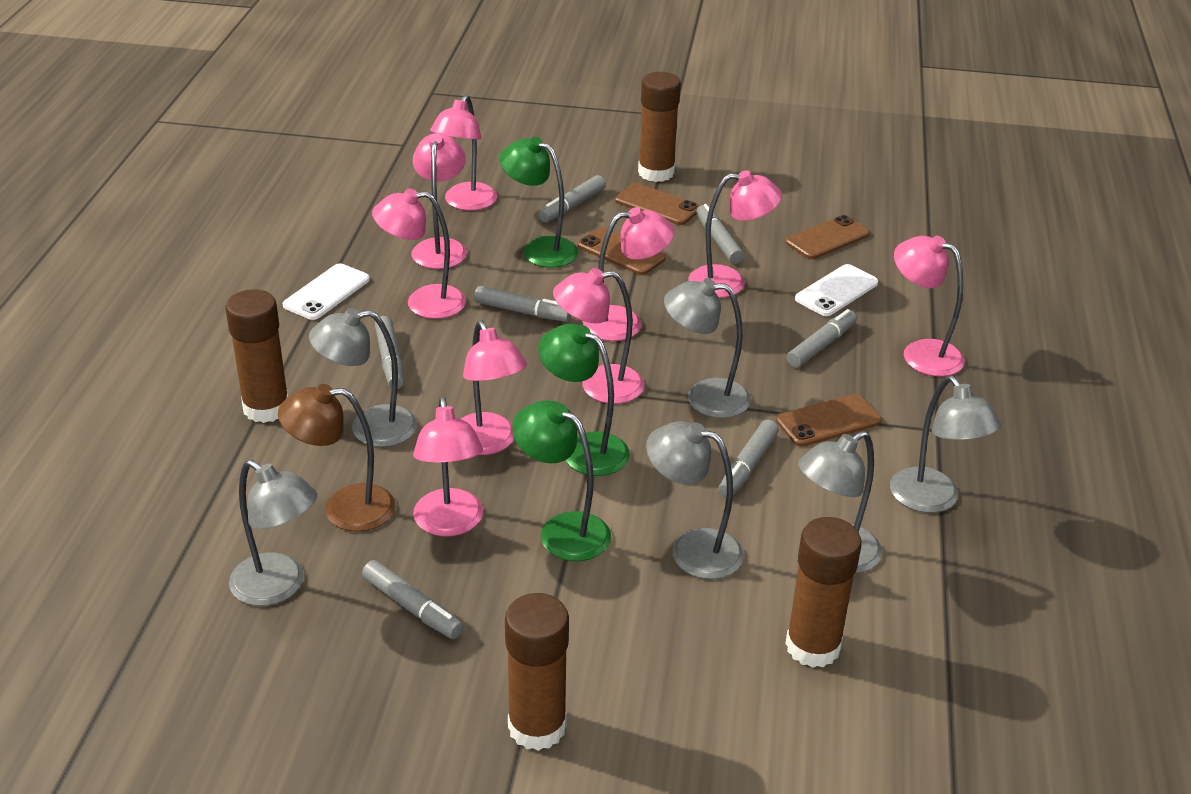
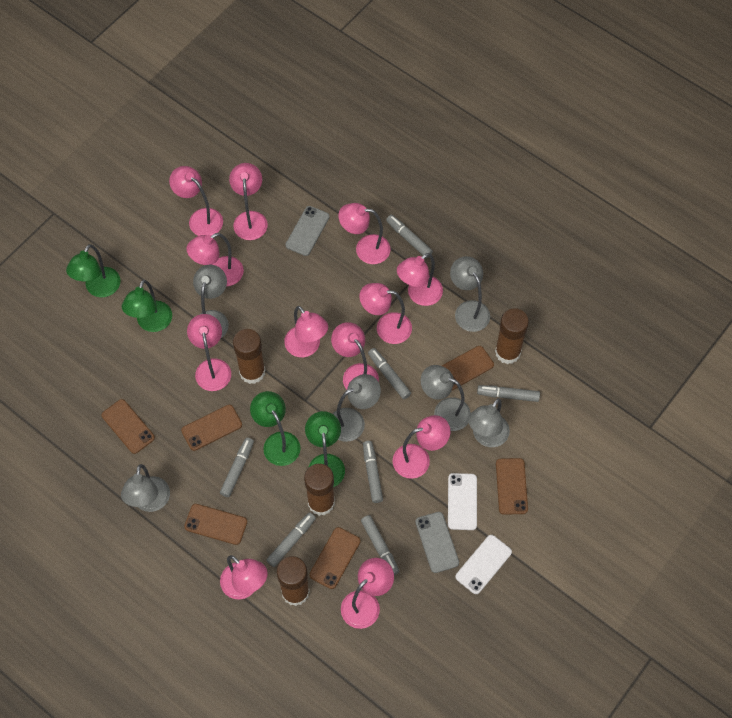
brown lamp: [278,384,395,532] = 1 -> none = 0
brown phone: [577,227,665,275] [615,183,699,225] [776,394,882,447] [785,215,870,259] = 4 -> [102,399,155,454] [181,405,242,451] [184,504,247,545] [309,527,361,589] [442,346,494,390] [496,458,528,515] = 6
green lamp: [500,137,579,268] [512,400,611,561] [538,324,630,476] = 3 -> [66,244,120,297] [122,280,172,332] [250,391,300,466] [305,411,345,487] = 4
grey phone: none = 0 -> [285,206,330,256] [415,512,459,573] = 2
pink lamp: [372,188,466,319] [412,133,467,269] [413,397,483,537] [430,95,497,210] [461,320,527,455] [553,268,644,404] [583,207,675,341] [688,170,782,298] [894,236,965,376] = 9 -> [169,166,223,236] [186,233,244,286] [187,314,231,391] [220,555,268,600] [229,163,268,240] [284,306,328,357] [331,322,379,390] [338,203,391,264] [341,558,394,629] [360,283,412,344] [393,415,450,479] [397,253,443,306] = 12

